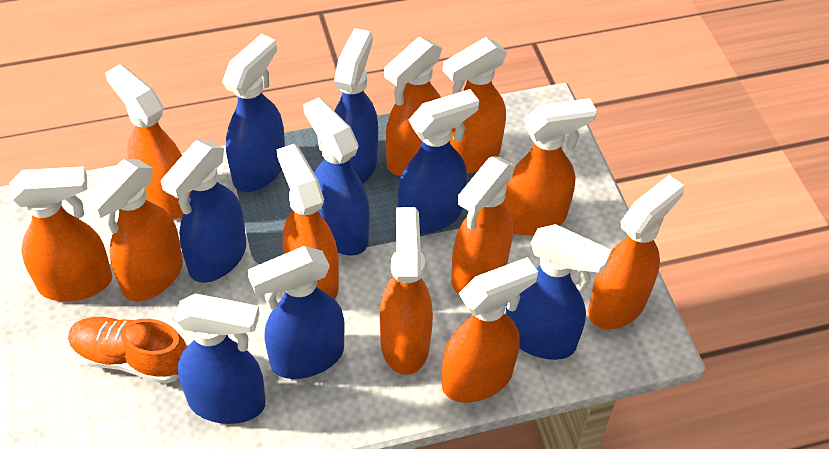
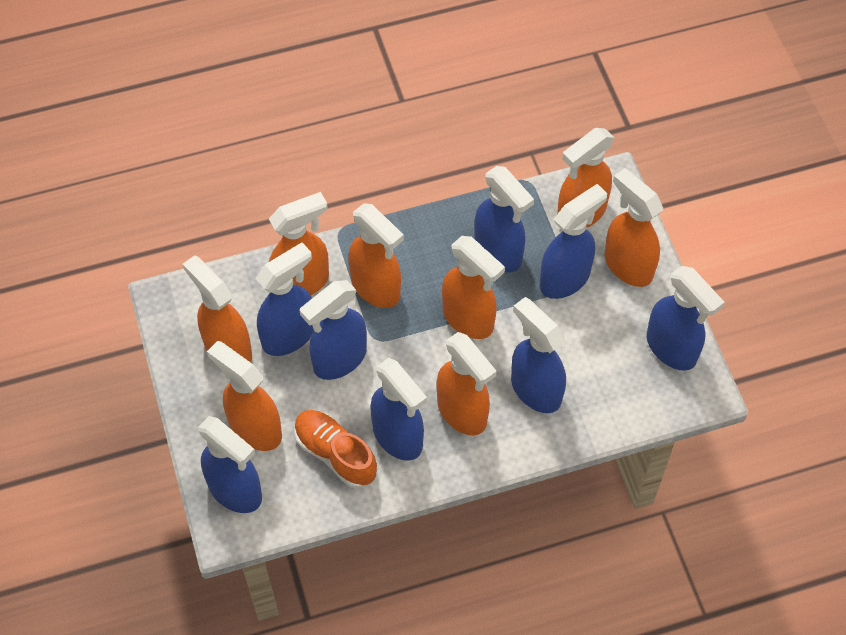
orange spray bottle: [9,166,113,301] [84,159,183,301] [105,64,191,219] [277,144,339,299] [380,207,433,375] [384,37,442,176] [442,257,538,403] [443,37,507,174] [451,156,516,294] [502,98,597,236] [588,175,684,329] = 11 -> [183,255,252,362] [207,341,282,451] [269,192,329,295] [348,203,404,308] [437,332,497,436] [442,236,505,339] [557,128,615,228] [604,168,663,287] = 8

